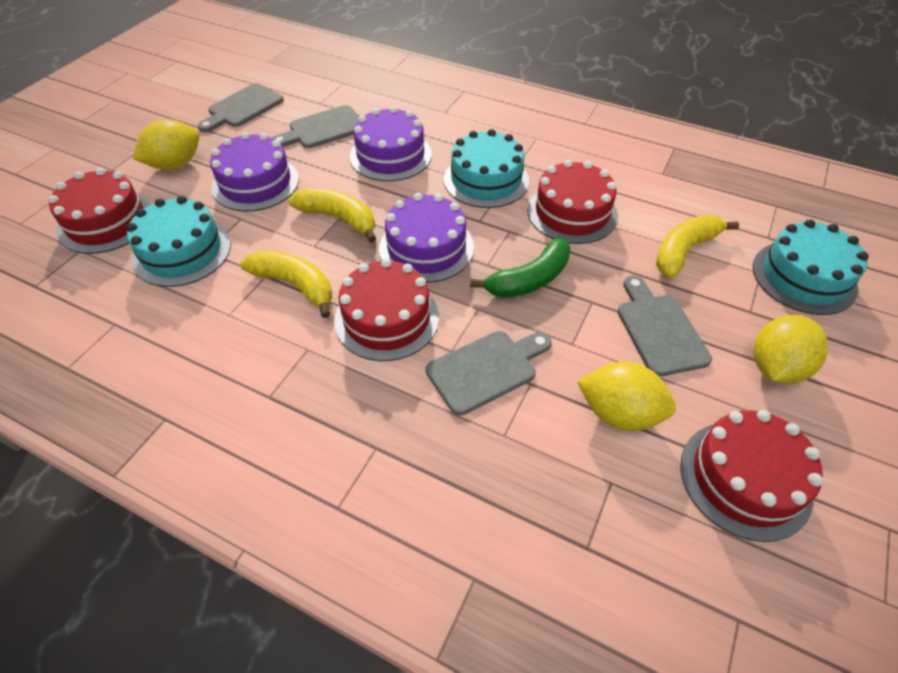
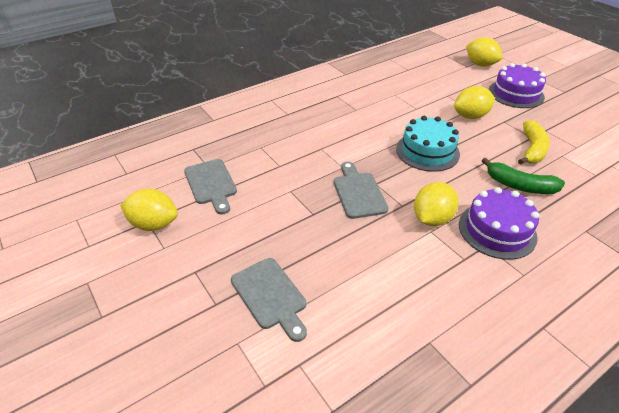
grey cutting board: [198,83,284,132] [272,105,359,148] [426,331,552,416] [617,275,712,377] = 4 -> [184,159,237,215] [231,258,307,342] [334,162,388,219] = 3
purple cake: [210,132,299,212] [350,106,432,181] [379,193,474,283] = 3 -> [459,187,539,260] [489,63,546,108] = 2
red cake: [48,168,151,254] [334,258,439,361] [527,160,618,244] [680,410,823,542] = 4 -> none = 0
turquoise cake: [126,196,231,287] [444,129,529,208] [752,219,869,315] = 3 -> [396,116,460,172] = 1
yellow banana: [240,251,332,318] [288,188,376,243] [656,215,739,278] = 3 -> [518,120,550,165] = 1
yellow lemon: [133,119,199,170] [577,362,676,431] [754,315,828,384] = 3 -> [120,189,178,231] [414,182,458,226] [454,86,495,119] [466,37,502,67] = 4

